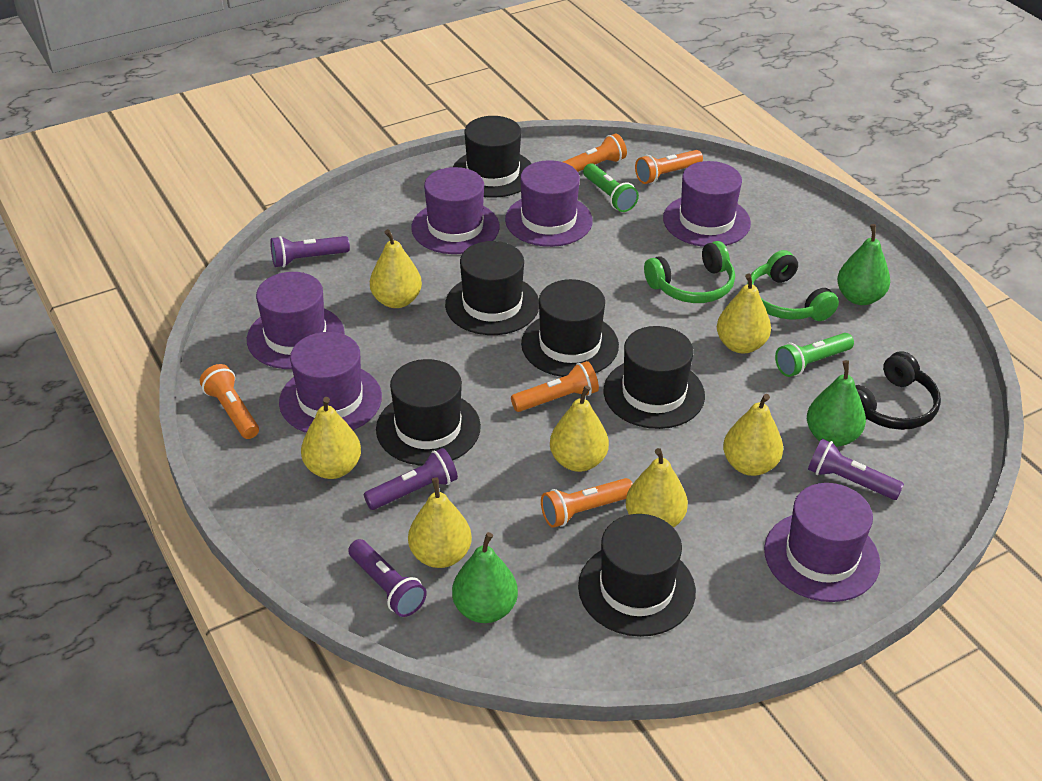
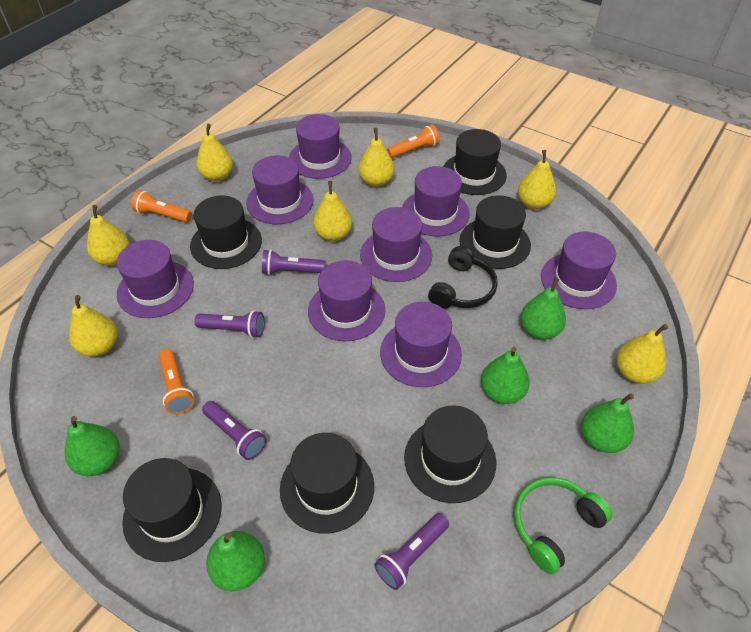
green flashlight: [583,163,639,212] [775,333,854,377] = 2 -> none = 0
green headphones: [644,241,735,303] [747,250,839,321] = 2 -> [514,477,613,574] = 1
green pear: [452,532,518,623] [807,360,866,447] [837,224,890,305] = 3 -> [64,416,120,476] [206,531,265,591] [481,347,530,404] [521,277,566,340] [581,393,634,453] = 5
orange flashlight: [200,364,259,439] [511,361,599,412] [541,478,633,528] [563,133,627,172] [635,150,703,184] = 5 -> [131,190,192,222] [159,349,194,414] [387,125,440,158] = 3
purple hat: [247,272,345,369] [279,332,382,433] [411,167,500,254] [505,160,593,247] [663,161,751,247] [764,483,880,602] = 6 -> [117,240,194,318] [246,155,313,224] [289,114,352,179] [308,260,385,341] [360,207,432,282] [380,302,462,387] [402,166,470,237] [541,232,617,309] = 8

